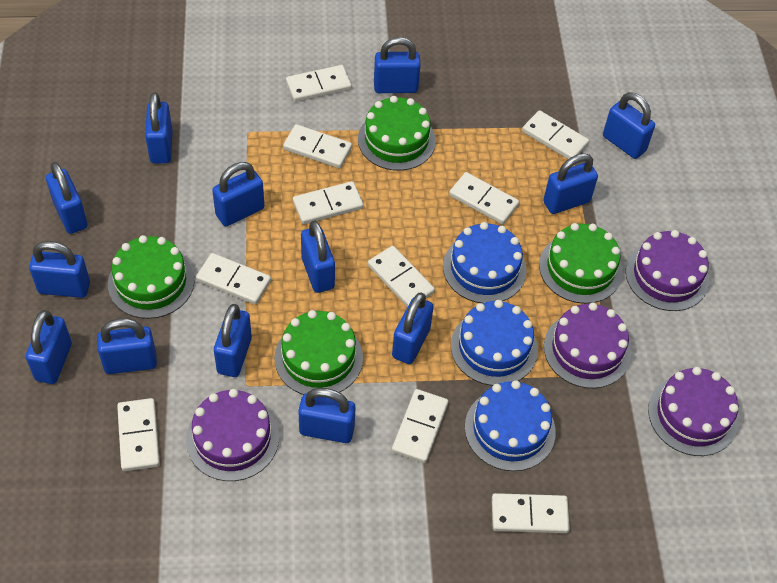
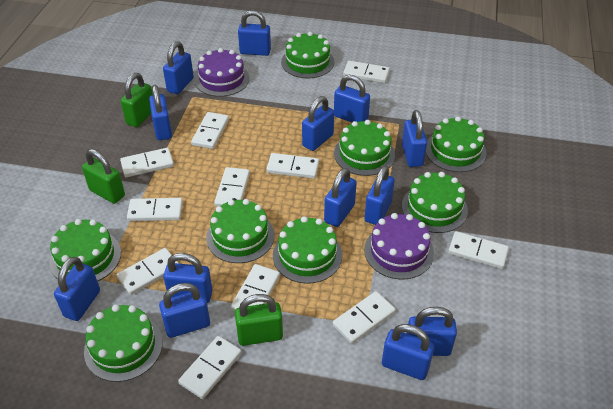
blue cake: [443,222,527,303] [451,300,538,386] [465,380,556,471] = 3 -> none = 0
green cake: [108,235,194,319] [274,310,363,395] [358,96,436,171] [539,223,622,304] = 4 -> [50,219,121,282] [84,304,163,382] [206,199,274,263] [273,216,342,284] [281,32,334,79] [334,120,395,176] [402,172,468,233] [426,116,487,172] = 8
green padlock: none = 0 -> [82,149,125,204] [121,73,153,127] [235,294,283,346] = 3
purple cake: [186,389,279,481] [544,302,631,388] [625,230,709,311] [648,367,739,456] = 4 -> [195,48,249,97] [364,213,434,279] = 2
white domino: [117,398,160,471] [196,253,271,305] [283,124,352,168] [286,65,352,102] [293,181,364,224] [368,246,435,307] [392,389,449,463] [449,172,519,224] [492,493,570,533] [522,110,589,159] = 10 -> [117,248,179,295] [120,148,174,177] [127,198,183,221] [178,336,242,399] [191,112,229,149] [214,167,250,207] [230,264,280,312] [266,153,319,179] [333,291,396,344] [343,61,390,83] [448,231,509,269] = 11

